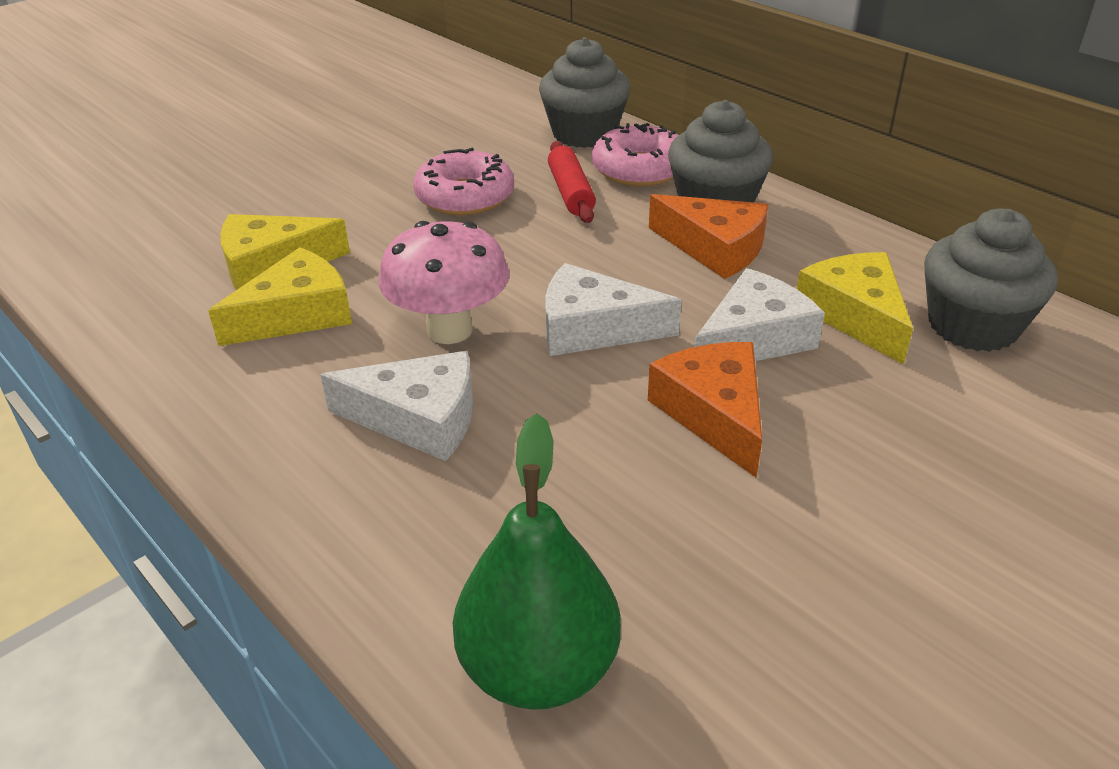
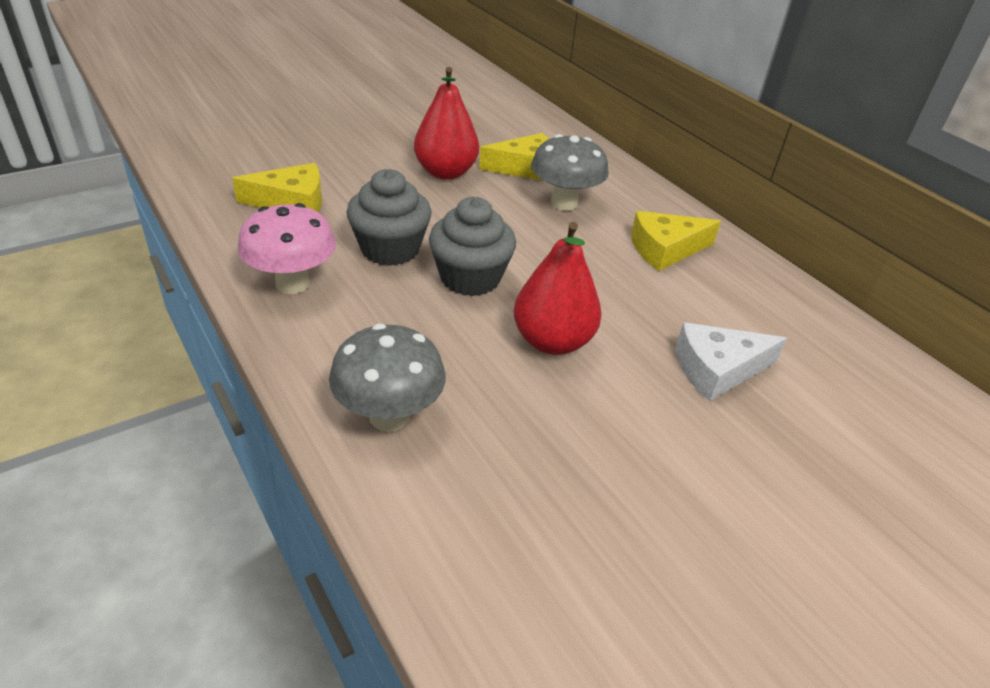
green pear: [453,414,621,710] = 1 -> none = 0
grey cupcake: [539,37,631,148] [668,100,773,202] [924,209,1058,352] = 3 -> [346,169,432,266] [429,197,516,296] = 2
grey mushroom: none = 0 -> [329,324,446,432] [531,134,609,211] = 2
orange cheese: [648,342,762,477] [649,194,769,279] = 2 -> none = 0
pink donut: [413,148,514,216] [592,123,678,187] = 2 -> none = 0
red pear: none = 0 -> [414,67,479,180] [514,222,602,355] = 2
red rolling pin: [548,141,596,223] = 1 -> none = 0
white cheese: [320,351,473,461] [545,263,682,356] [694,268,825,361] = 3 -> [676,322,787,401] = 1

